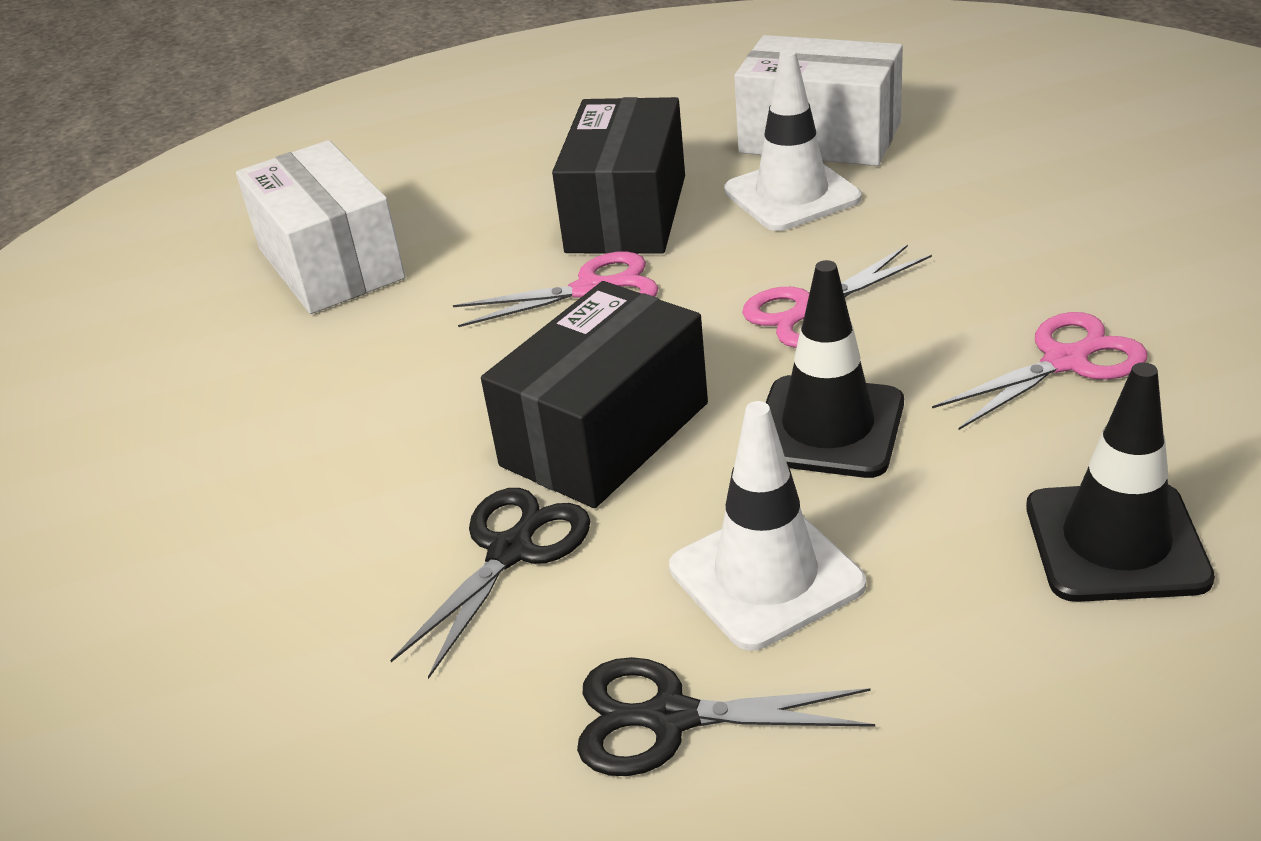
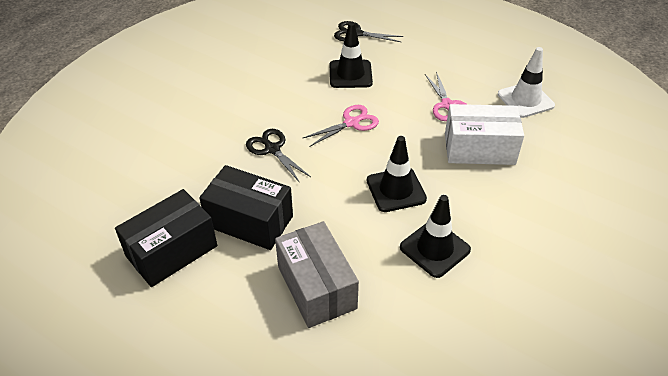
black traffic cone: [766,260,904,478] [1026,362,1215,602] = 2 -> [330,22,373,88] [367,136,427,212] [400,195,471,278] = 3
grey box: none = 0 -> [275,221,359,328] = 1
pink scissors: [453,252,658,327] [742,244,932,348] [932,312,1147,430] = 3 -> [302,105,379,146] [425,71,468,121] = 2
white box: [236,140,405,314] [734,35,903,166] = 2 -> [445,104,524,165] = 1
white traffic cone: [669,401,866,651] [724,49,861,231] = 2 -> [498,47,555,118] = 1

